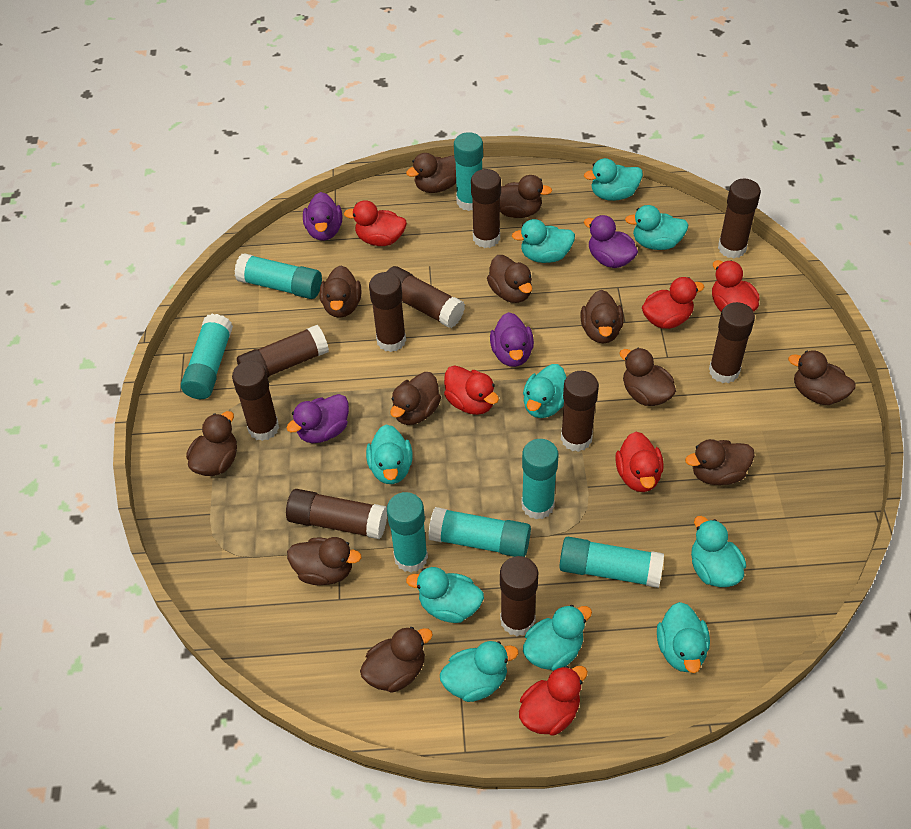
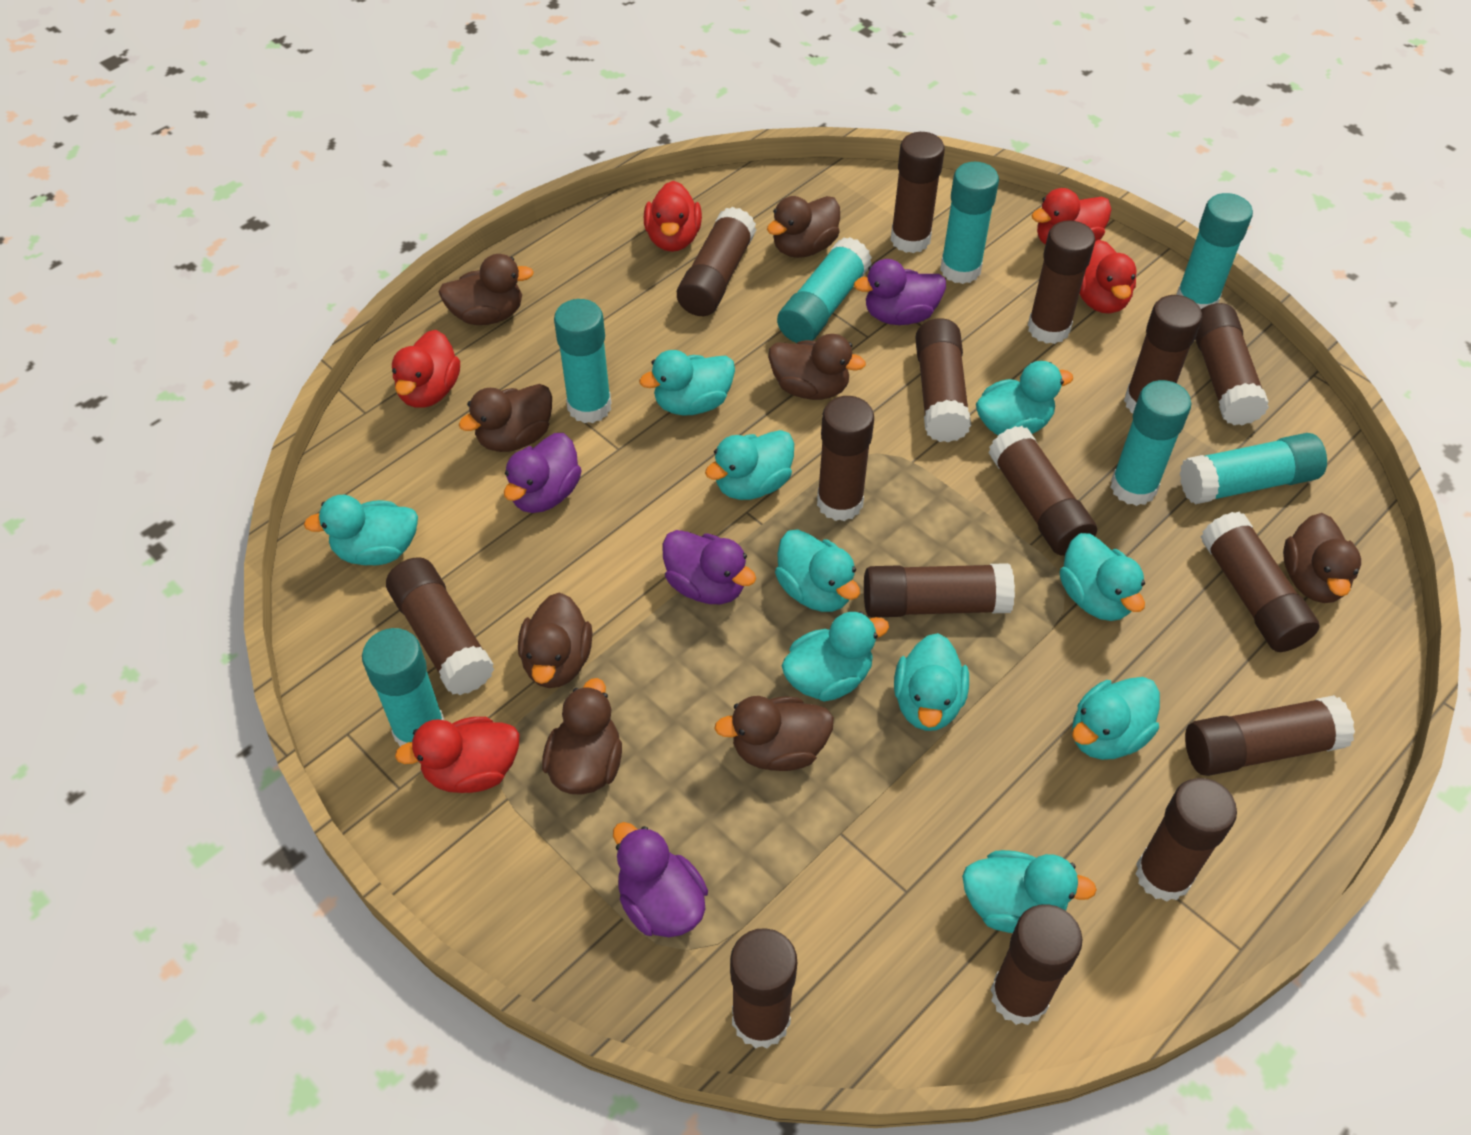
brown duck: [186,411,237,476] [287,537,362,585] [320,266,361,318] [360,627,433,693] [390,372,441,425] [406,153,456,193] [487,255,532,303] [500,175,552,218] [581,290,624,344] [620,348,676,406] [685,439,754,485] [788,350,856,405] = 12 -> [438,254,534,325] [459,384,552,452] [518,592,593,688] [542,678,622,795] [714,696,834,771] [767,196,840,258] [768,334,866,400] [1283,513,1361,603] = 8
brown glue stick: [232,361,279,441] [237,325,329,377] [286,489,387,539] [369,272,406,352] [387,266,465,328] [471,169,501,248] [500,556,538,636] [561,371,599,452] [709,302,755,383] [718,179,761,259] = 10 -> [386,557,494,695] [677,207,756,316] [730,928,797,1048] [817,396,874,521] [864,563,1015,618] [890,132,945,253] [916,318,971,442] [988,426,1097,556] [990,904,1083,1025] [1028,220,1095,344] [1124,295,1202,413] [1135,778,1237,902] [1185,695,1355,776] [1195,303,1269,425] [1201,511,1320,652] = 15
red duck: [344,200,407,246] [444,366,499,415] [519,666,588,736] [615,432,664,492] [642,277,704,329] [712,260,760,312] = 6 -> [392,330,460,408] [395,717,519,793] [644,181,702,252] [1031,188,1112,245] [1080,240,1136,314] = 5

